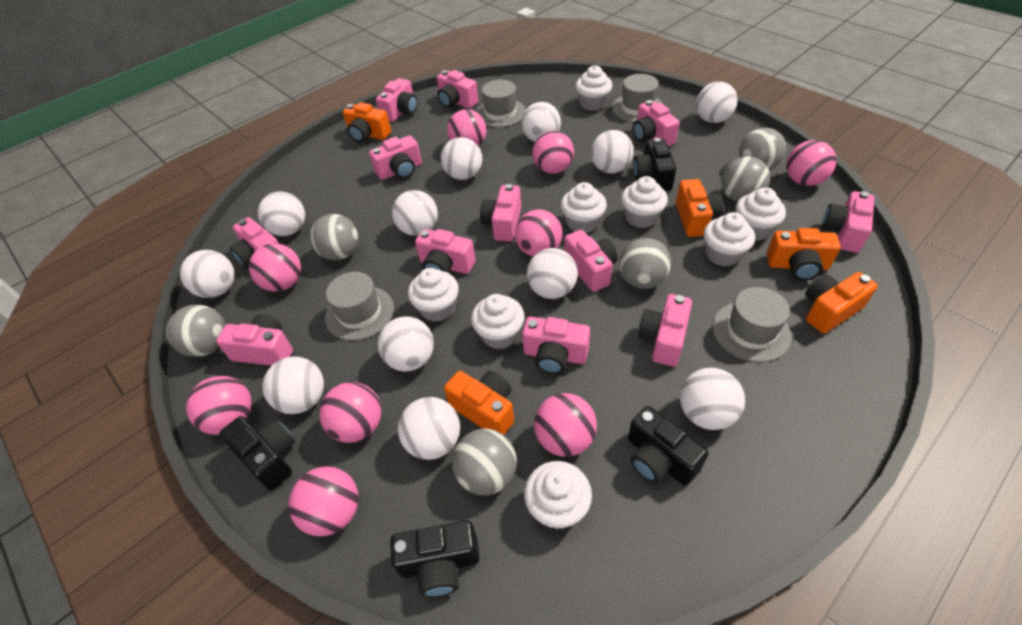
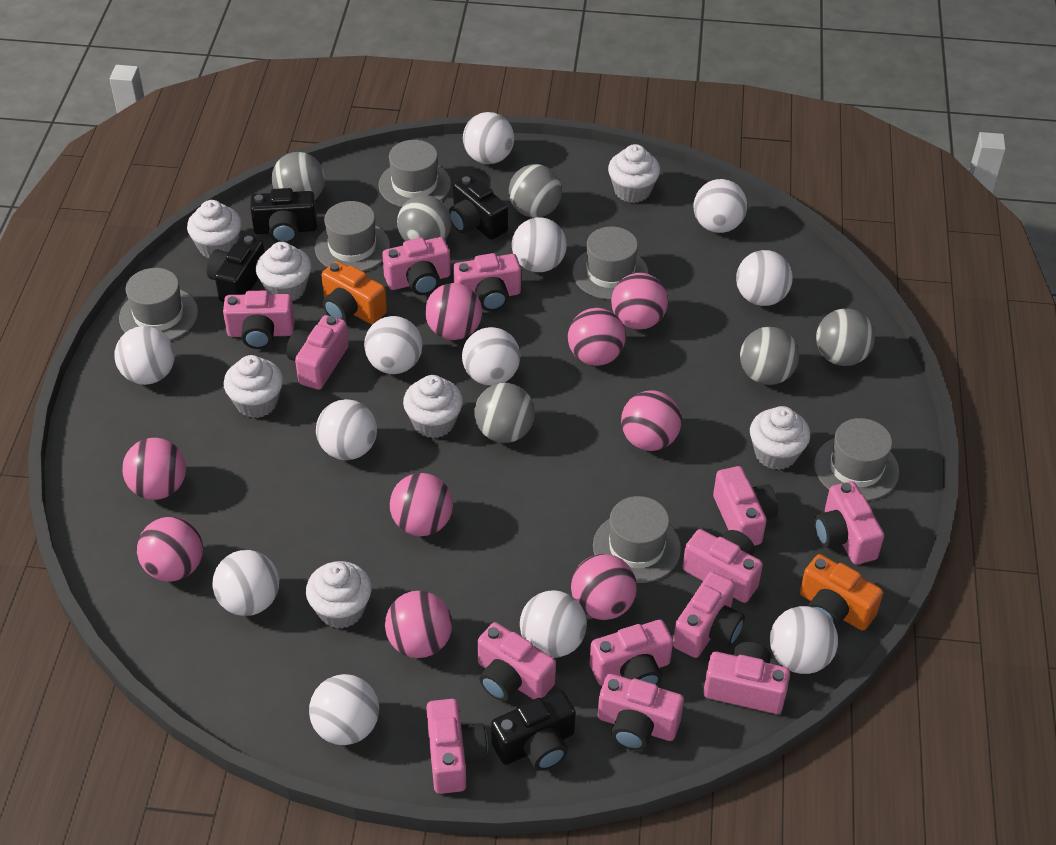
grey hat: [325,272,394,341] [476,80,526,128] [612,74,663,122] [712,287,792,362] = 4 -> [119,268,198,341] [315,201,390,271] [378,140,451,207] [573,226,648,300] [593,496,681,583] [814,418,899,501] = 6
orange camera: [343,102,391,142] [444,371,514,435] [676,179,723,237] [767,228,841,280] [805,272,878,334] = 5 -> [321,261,387,324] [800,554,883,630] = 2
pink camera: [216,314,293,366] [230,217,279,268] [369,135,422,180] [376,78,418,122] [415,229,475,274] [437,70,478,109] [480,184,521,242] [522,317,590,374] [564,230,618,292] [633,100,679,146] [638,294,692,367] [821,191,874,253] = 12 -> [223,291,295,349] [287,315,349,390] [382,237,451,295] [426,699,488,794] [453,253,521,311] [477,622,556,701] [590,620,673,686] [598,674,684,750] [673,572,745,658] [683,529,763,603] [703,642,790,714] [713,466,778,546] [814,481,884,565] = 13
white cupcake: [408,268,459,322] [471,294,525,350] [524,461,592,530] [561,182,607,233] [575,65,613,111] [621,176,668,228] [704,212,755,267] [736,187,786,241] = 8 -> [187,200,242,258] [223,355,283,418] [256,242,311,301] [306,561,372,628] [403,375,463,438] [608,144,660,203] [750,406,810,470] = 7

